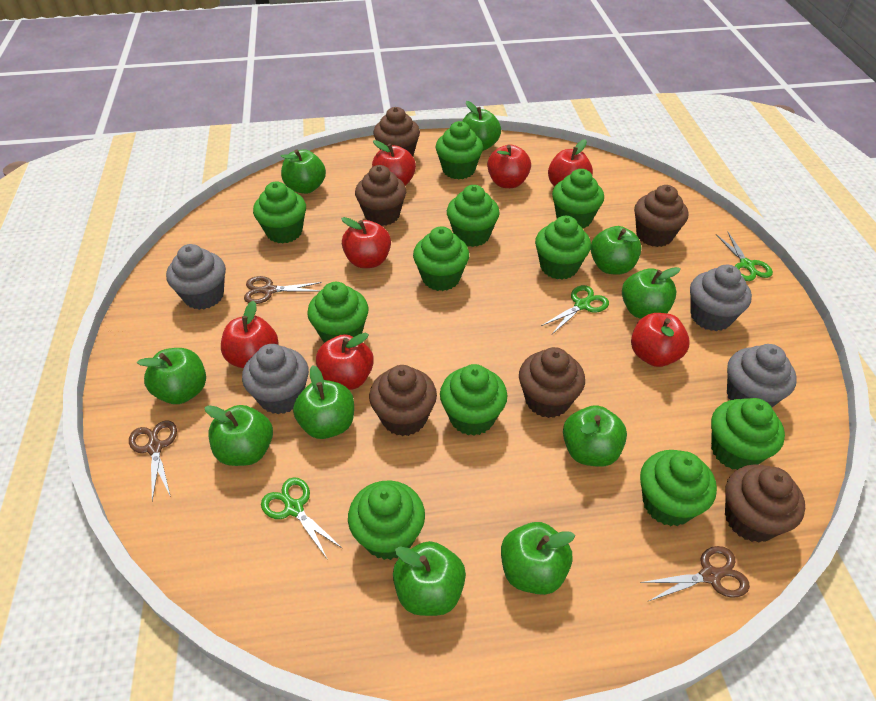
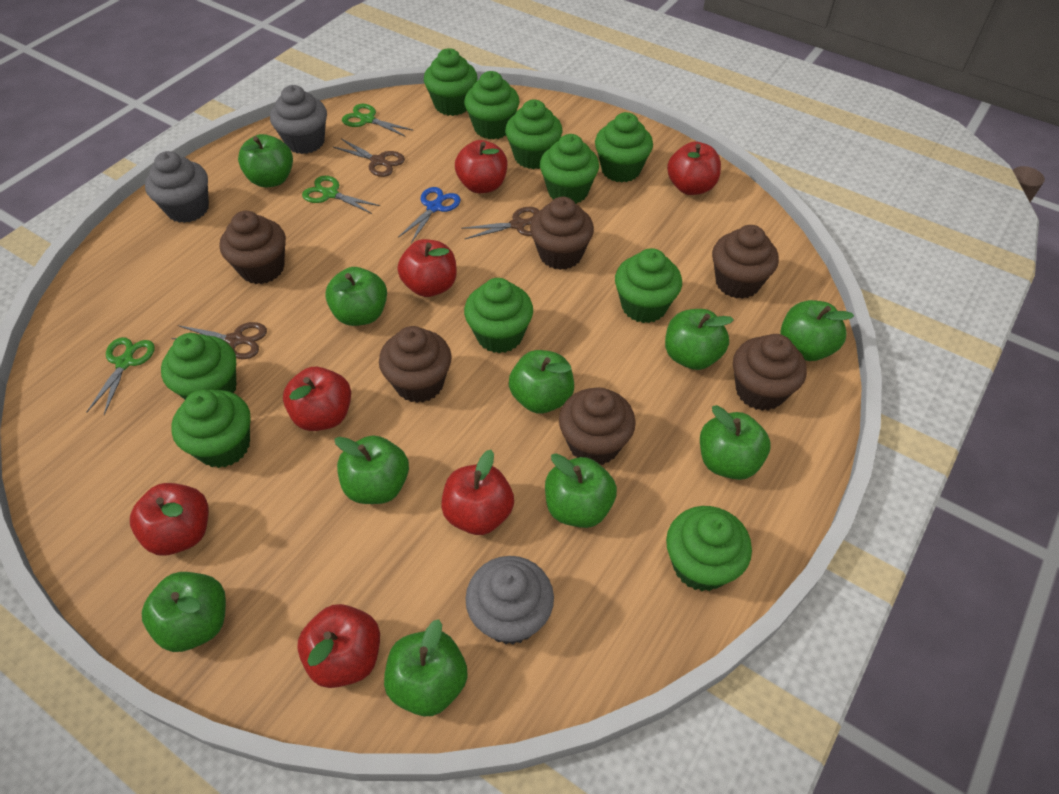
blue scissors: none = 0 -> [398,187,461,243] = 1
green cupcake: [253,182,306,244] [307,282,369,343] [348,481,425,560] [413,226,469,291] [435,121,483,179] [440,364,508,436] [447,185,500,247] [535,216,591,280] [552,169,604,228] [640,450,717,526] [711,398,785,470] = 11 -> [161,333,236,399] [171,390,250,468] [424,48,477,116] [464,71,520,140] [464,278,533,353] [505,99,562,169] [540,134,599,204] [595,112,653,183] [615,248,682,323] [666,506,752,591] = 10
grey cupcake: [166,244,226,310] [242,344,309,414] [690,265,752,331] [727,344,797,407] = 4 -> [145,151,209,223] [270,85,327,154] [465,556,554,645] = 3

